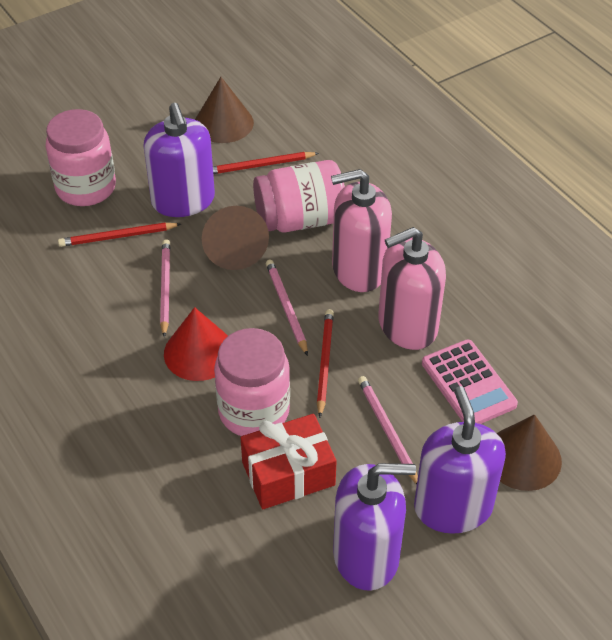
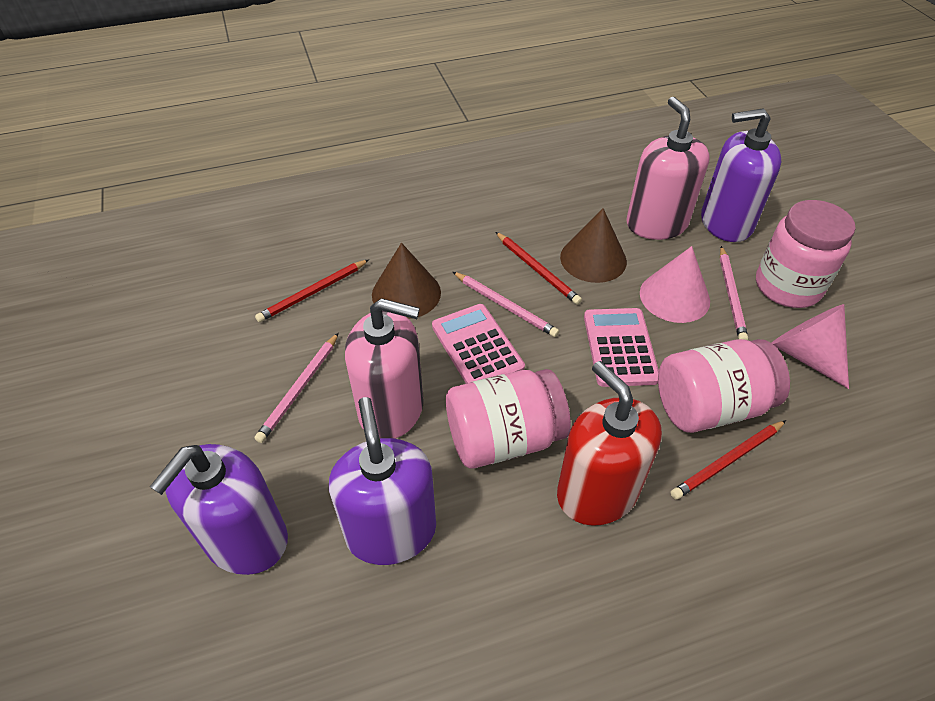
brown cone: [195,77,254,143] [202,206,269,270] [497,414,562,491] = 3 -> [372,243,441,319] [560,208,627,283] = 2
pink calculator: [422,339,518,424] = 1 -> [432,304,525,384] [584,308,659,387] = 2
pink cone: none = 0 -> [640,246,710,323] [772,304,849,389] = 2
red cone: [164,307,228,381] = 1 -> none = 0
red gift: [241,414,337,509] = 1 -> none = 0
red soap dispenser: none = 0 -> [557,361,662,526] = 1

